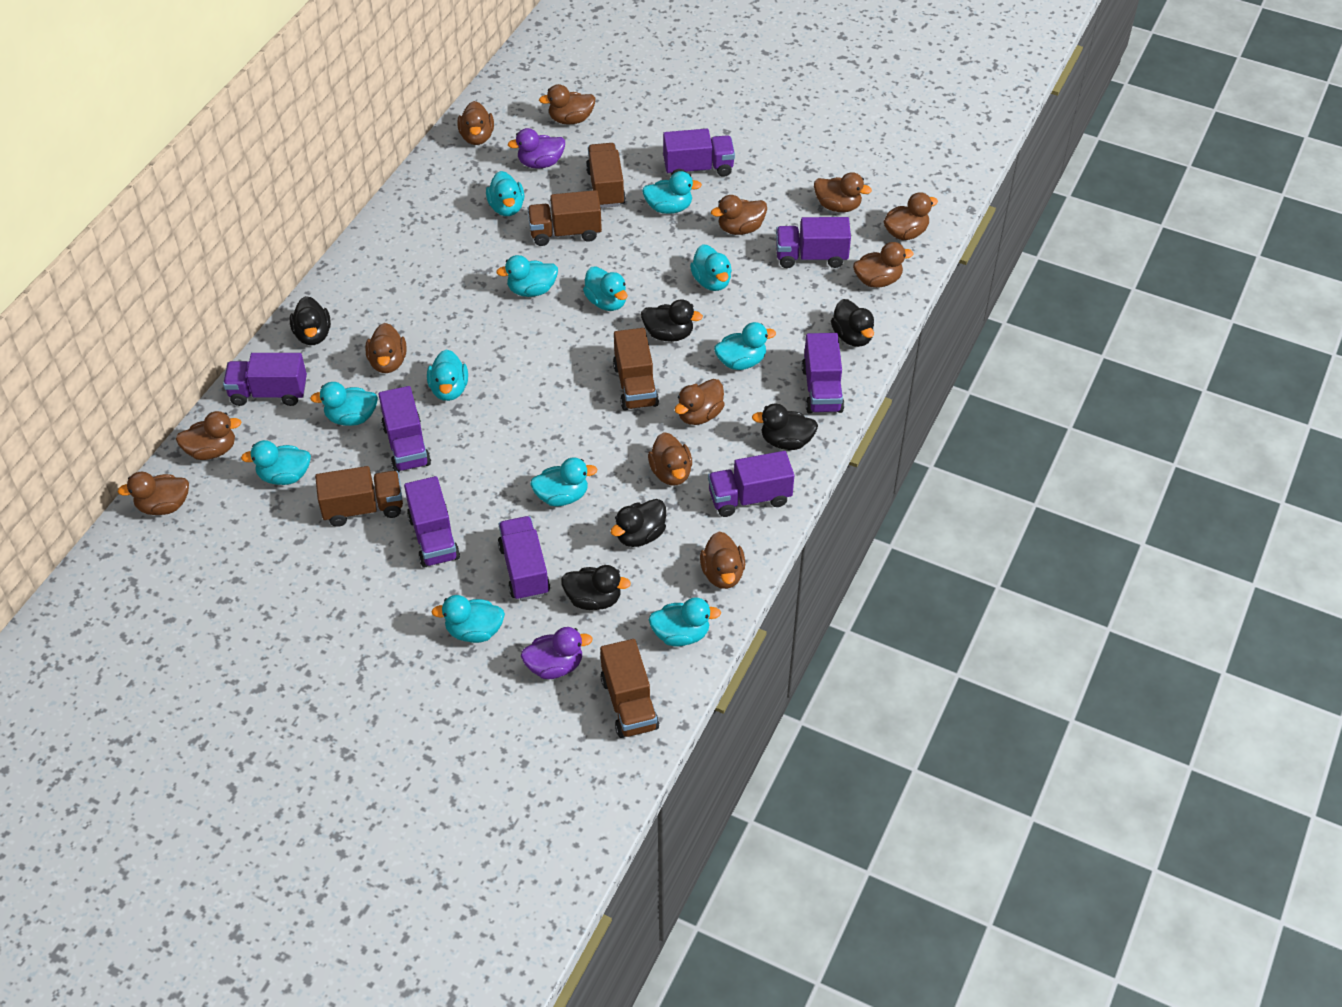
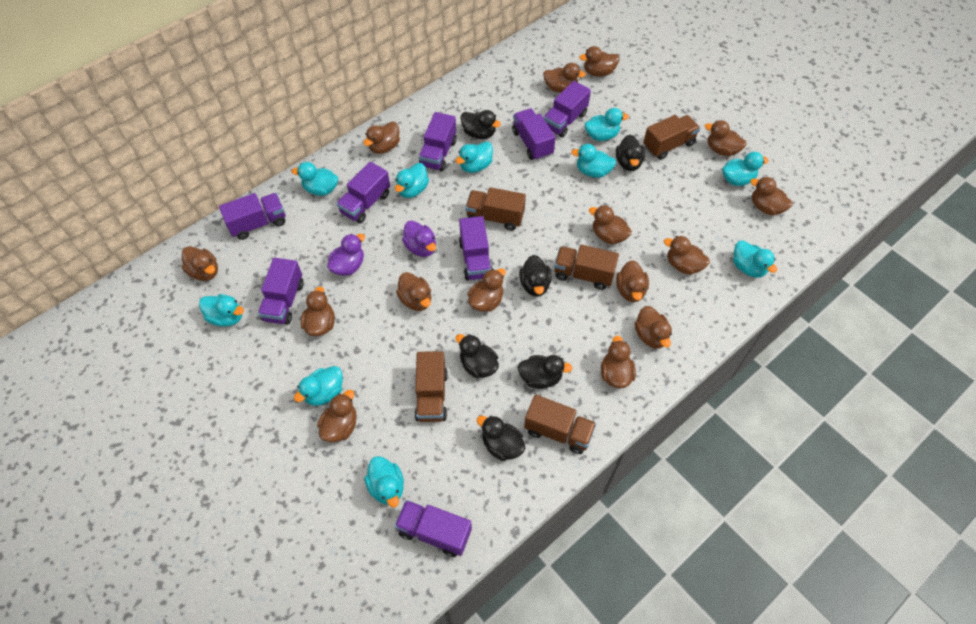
brown duck: [118,472,189,515] [176,411,241,460] [365,323,407,373] [457,101,494,145] [539,84,595,125] [648,432,692,485] [675,379,725,425] [700,532,745,589] [711,195,767,235] [814,172,872,212] [853,242,914,288] [884,192,938,240] = 12 -> [181,246,218,281] [301,287,335,336] [317,390,357,442] [363,122,400,154] [396,272,431,311] [467,268,506,312] [543,63,586,93] [579,46,620,77] [589,205,632,244] [601,336,636,388] [616,260,649,302] [635,306,672,349] [664,236,710,275] [705,120,747,156] [750,177,793,215] = 15
turquoise duck: [241,440,311,485] [310,382,378,426] [427,349,468,401] [431,595,505,643] [486,171,524,216] [496,255,558,297] [530,458,597,507] [583,266,627,311] [642,171,702,214] [649,597,721,646] [690,244,732,291] [714,322,776,370] = 12 -> [199,294,244,326] [292,162,338,196] [294,366,343,406] [364,456,404,507] [395,163,429,198] [456,142,493,173] [571,144,616,178] [585,108,629,141] [722,152,769,186] [733,240,777,278] = 10

